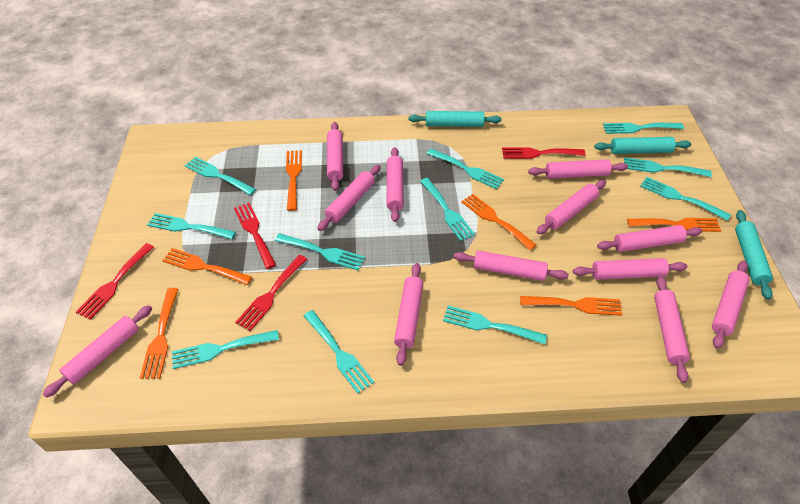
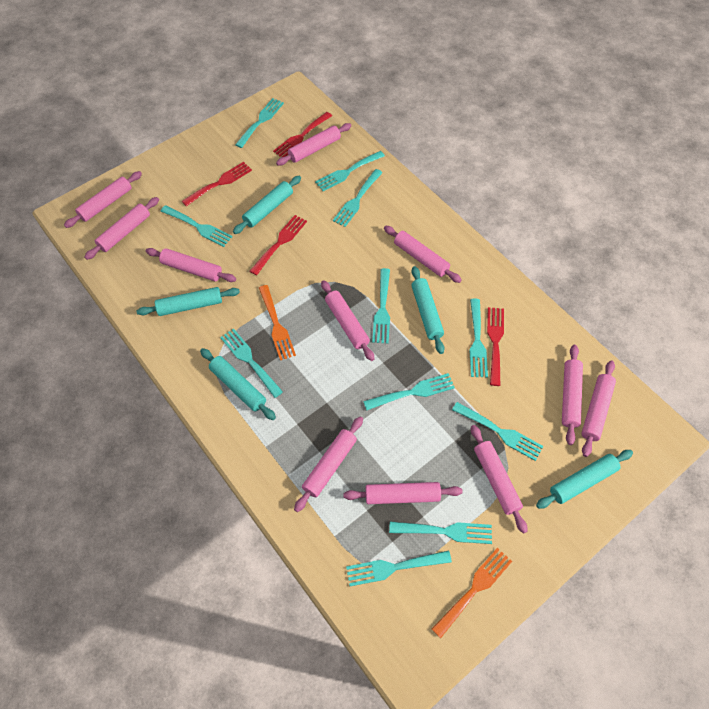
orange fork: [140,288,178,379] [162,248,252,285] [286,150,302,211] [461,194,536,250] [520,296,623,316] [627,218,721,232] = 6 -> [259,285,296,360] [432,548,512,638] = 2
pink rolling pin: [43,305,152,398] [317,165,381,231] [327,122,343,191] [387,147,404,222] [394,263,423,366] [454,251,569,281] [528,159,628,179] [536,180,606,234] [573,258,687,280] [597,225,702,252] [654,276,690,383] [712,261,750,349] = 12 -> [64,171,142,228] [84,197,159,260] [146,248,236,282] [276,123,351,165] [294,416,363,512] [321,280,374,361] [343,482,463,504] [384,226,462,283] [471,425,527,534] [562,345,583,445] [581,360,616,457] = 11
turquoise rolling pin: [408,111,502,127] [594,137,691,154] [735,210,773,300] = 3 -> [137,287,240,316] [200,348,276,420] [233,176,301,234] [411,266,444,354] [536,450,633,509] = 5

